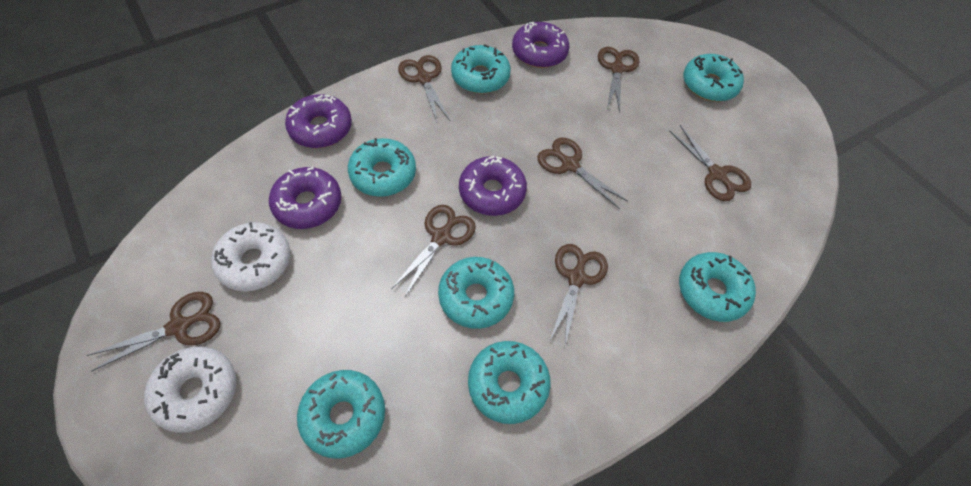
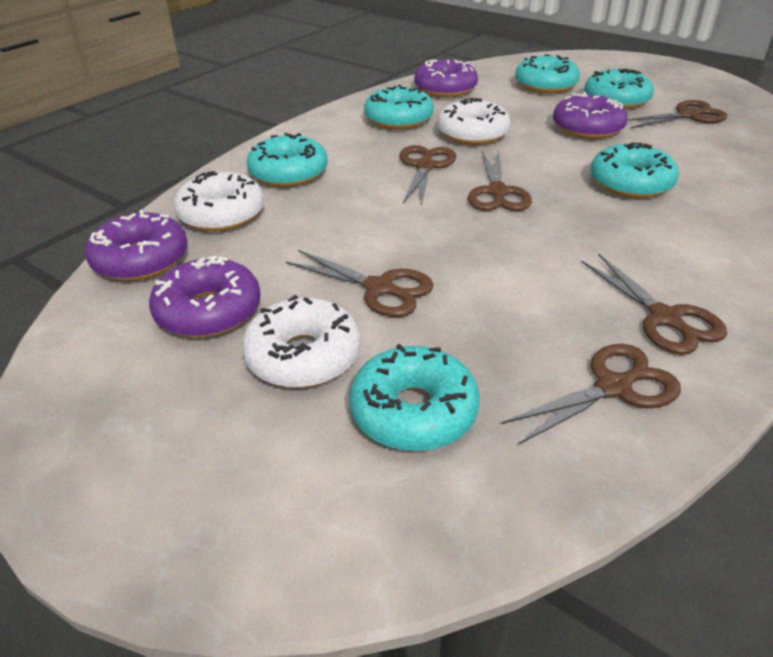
brown scissors: [87,292,220,372] [391,205,476,297] [398,55,450,121] [537,137,628,209] [549,244,608,346] [598,47,639,113] [669,125,751,201] = 7 -> [286,250,433,317] [399,145,456,207] [468,150,532,211] [501,344,681,445] [581,253,727,355] [627,100,727,128] = 6
turquoise donut: [297,370,385,458] [348,138,416,197] [438,257,514,329] [451,45,511,93] [468,341,551,424] [679,252,756,322] [683,54,744,102] = 7 -> [247,133,328,187] [349,344,479,452] [364,84,434,130] [515,54,580,93] [584,69,654,109] [591,142,679,198] = 6
white donut: [144,346,236,433] [211,222,290,292] = 2 -> [174,171,264,232] [242,295,361,388] [437,98,511,145] = 3

